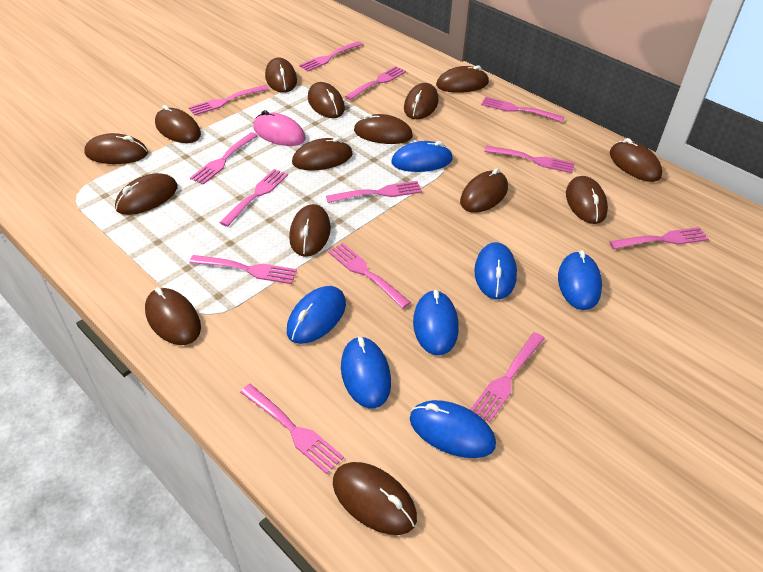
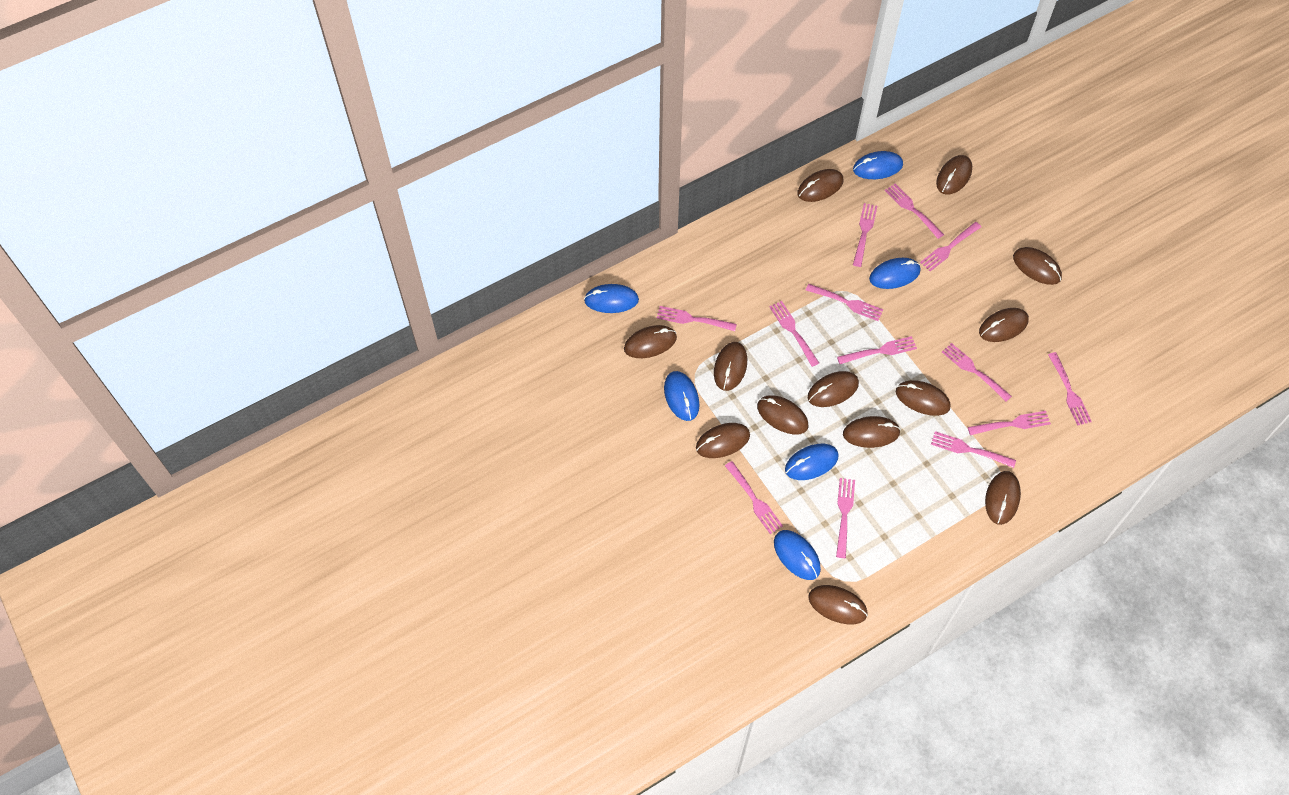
blue mouse: [287,286,346,344] [341,336,391,408] [391,141,453,172] [410,400,496,458] [413,290,459,356] [474,242,517,299] [558,250,602,310] = 7 -> [584,284,639,313] [664,371,700,421] [774,530,821,580] [785,444,839,480] [853,151,903,179] [869,258,920,289] = 6
brown mouse: [84,133,148,164] [115,173,178,215] [145,287,201,345] [155,105,201,143] [265,58,297,93] [289,204,331,257] [292,137,353,171] [308,82,345,118] [333,462,417,535] [354,113,413,144] [404,83,438,119] [436,65,489,93] [460,168,508,213] [566,176,608,224] [610,138,662,182] = 15 -> [624,325,677,358] [696,423,750,458] [714,342,747,391] [757,395,809,435] [797,169,843,202] [808,371,859,407] [808,585,868,624] [843,416,901,448] [896,380,951,416] [936,155,972,195] [979,308,1029,342] [985,471,1021,525] [1013,247,1062,285] = 13
pink mouse: [253,110,305,146] = 1 -> none = 0

